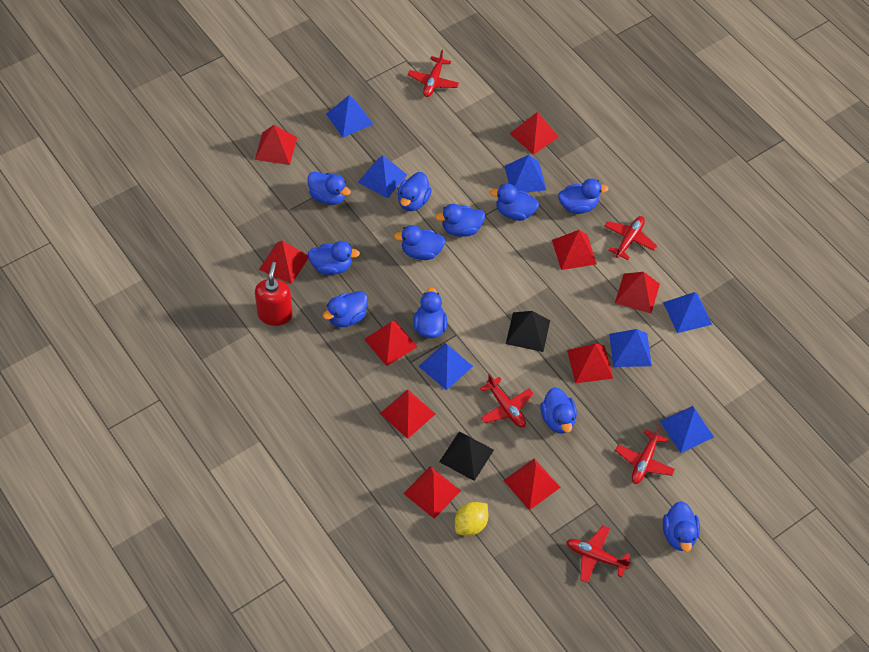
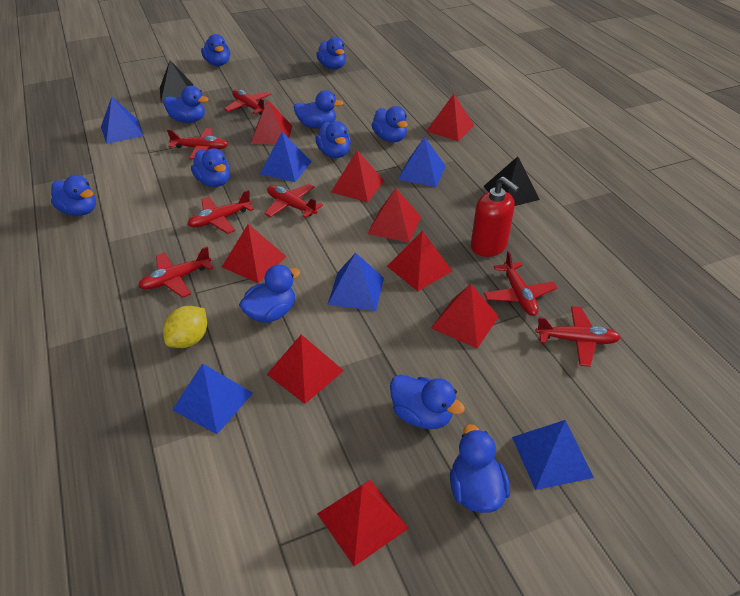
blue pyramid: [326,95,373,138] [358,155,407,199] [418,343,473,390] [505,155,546,192] [609,329,652,367] [660,406,714,453] [663,292,712,333] = 7 -> [101,97,144,144] [172,363,253,434] [260,132,312,182] [327,253,384,311] [398,137,446,187] [512,420,594,490] = 6
red plane: [408,50,459,97] [480,374,534,427] [566,526,631,583] [604,216,657,260] [615,426,675,484] = 5 -> [138,246,213,298] [167,128,228,160] [187,190,254,234] [224,89,271,115] [264,184,323,218] [484,251,558,316] [536,306,621,367] = 7
red pyramid: [255,125,297,165] [259,241,308,284] [364,320,418,366] [380,389,435,439] [403,466,461,519] [503,459,561,510] [510,112,558,155] [552,230,597,270] [567,343,613,383] [615,272,660,313] = 10 -> [222,224,287,283] [251,100,292,145] [267,334,344,404] [317,480,409,566] [331,150,384,202] [367,188,421,243] [387,231,452,291] [427,94,475,141] [431,284,499,348] = 9

